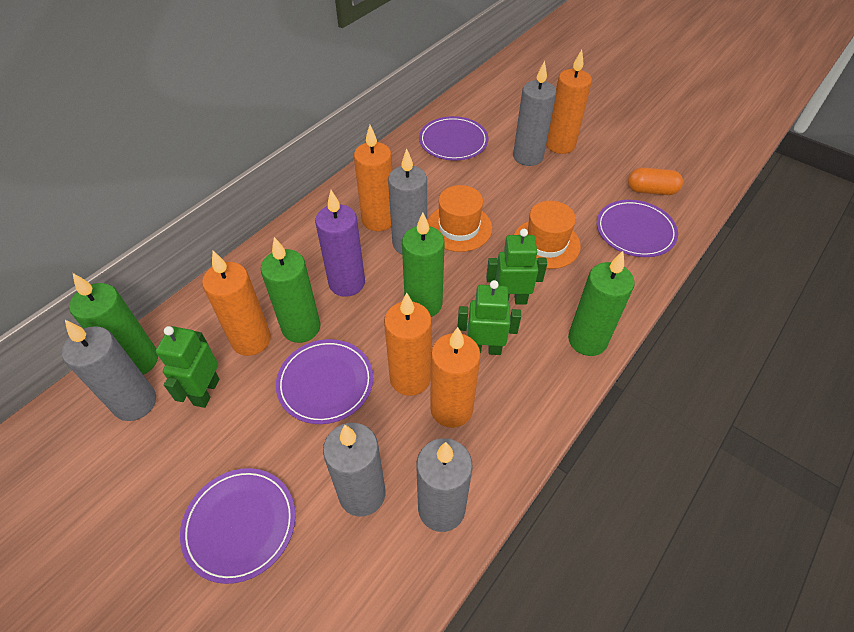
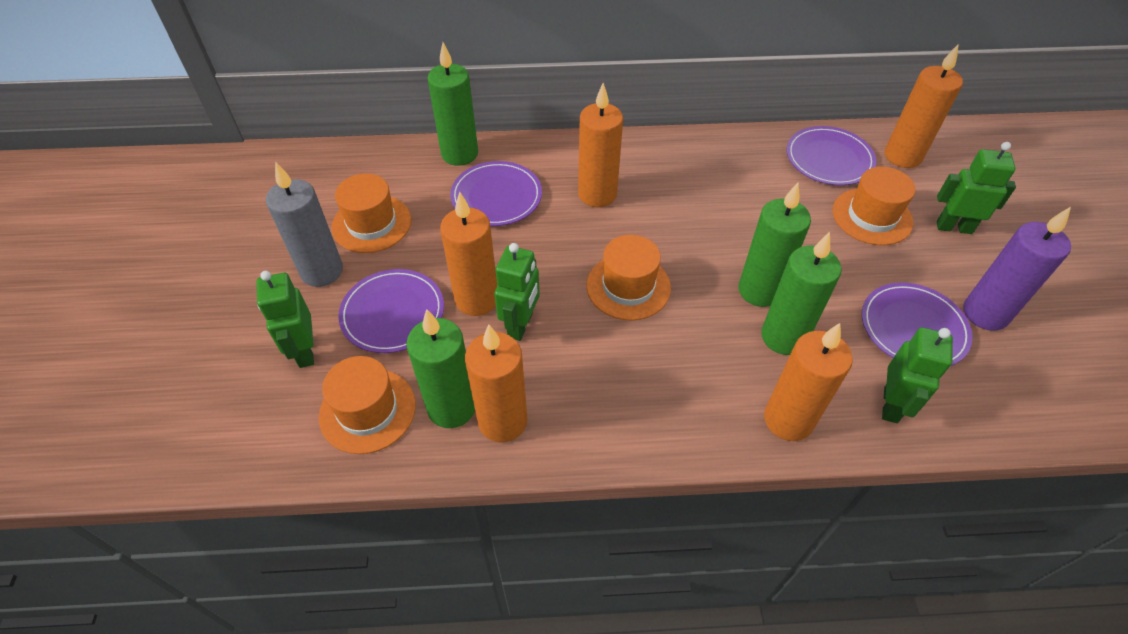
green robot: [156,326,219,408] [458,280,521,355] [486,229,547,305] = 3 -> [256,271,314,368] [494,243,540,341] [882,327,953,423] [937,142,1016,234] = 4
grey candle: [62,320,156,421] [323,423,386,517] [388,149,427,254] [416,438,472,532] [513,61,556,166] = 5 -> [266,162,343,287] = 1
orange capsule: [628,167,683,195] = 1 -> none = 0
orange hat: [427,185,492,252] [514,201,581,269] = 2 -> [319,356,416,454] [331,174,411,253] [586,235,671,320] [833,167,915,245] = 4

